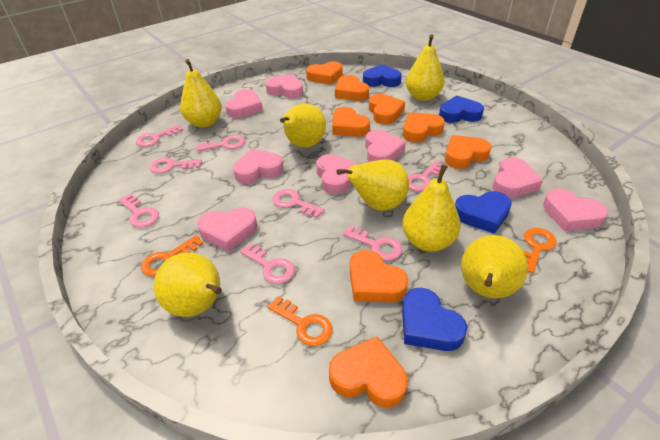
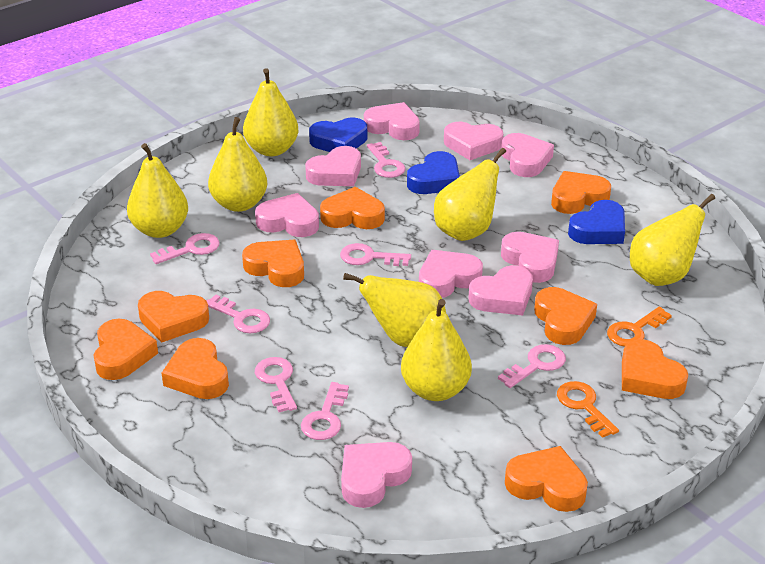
blue heart: [363,64,402,87] [402,288,467,351] [439,95,484,123] [455,191,512,234] = 4 -> [309,118,367,152] [407,151,460,194] [568,200,625,244] = 3
orange heart: [306,61,343,85] [329,337,408,408] [332,107,370,137] [335,75,369,101] [350,250,408,303] [369,94,405,124] [403,113,445,143] [445,135,491,169] = 8 -> [93,319,158,380] [138,291,209,342] [162,338,229,399] [242,240,304,287] [320,187,385,229] [505,446,588,512] [534,287,597,345] [551,171,611,214] [622,339,688,399] = 9
orange key: [141,235,203,277] [267,296,333,346] [523,228,557,273] = 3 -> [557,381,619,438] [607,307,672,347] = 2
pink heart: [197,208,257,252] [225,89,263,118] [233,149,284,184] [265,74,303,99] [316,154,359,194] [365,130,406,162] [493,157,543,198] [543,189,608,231] = 8 -> [255,193,319,237] [305,146,361,186] [341,442,412,508] [364,102,420,140] [419,250,483,298] [444,122,503,160] [469,265,533,315] [501,133,554,177] [501,232,559,283] = 9
pink key: [118,194,159,228] [136,125,183,147] [149,158,202,174] [196,135,245,151] [240,243,295,284] [272,189,325,218] [343,225,403,261] [408,161,442,192] = 8 -> [150,233,219,264] [207,295,270,333] [255,357,297,412] [301,382,349,440] [340,243,411,266] [367,142,405,178] [498,344,566,388] = 7

